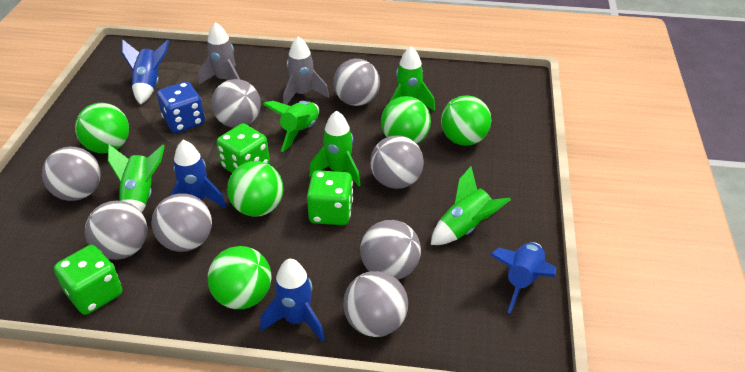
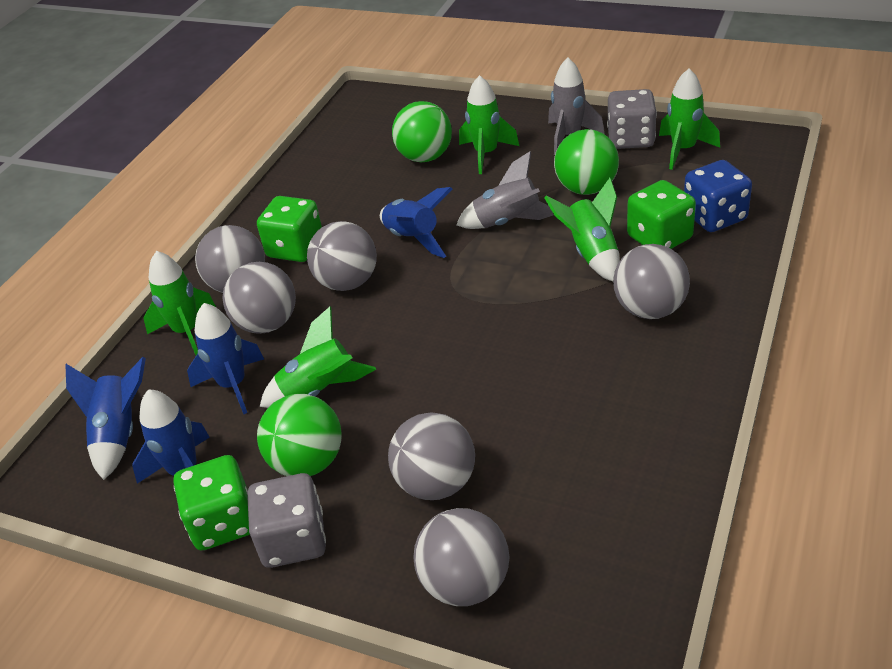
green ball: [75,103,129,153] [208,246,271,309] [227,161,284,217] [381,96,431,144] [441,95,491,146] = 5 -> [257,394,342,476] [392,101,452,162] [554,129,619,195] = 3
grey ball: [42,147,101,201] [85,201,147,260] [151,193,212,252] [211,79,261,128] [333,59,380,106] [343,271,408,337] [360,220,421,280] [370,135,424,189] = 8 -> [195,225,265,293] [223,262,296,334] [307,221,377,291] [388,412,475,500] [414,508,509,606] [613,244,690,319] = 6
grey dice: none = 0 -> [247,473,326,568] [607,89,657,149] = 2

